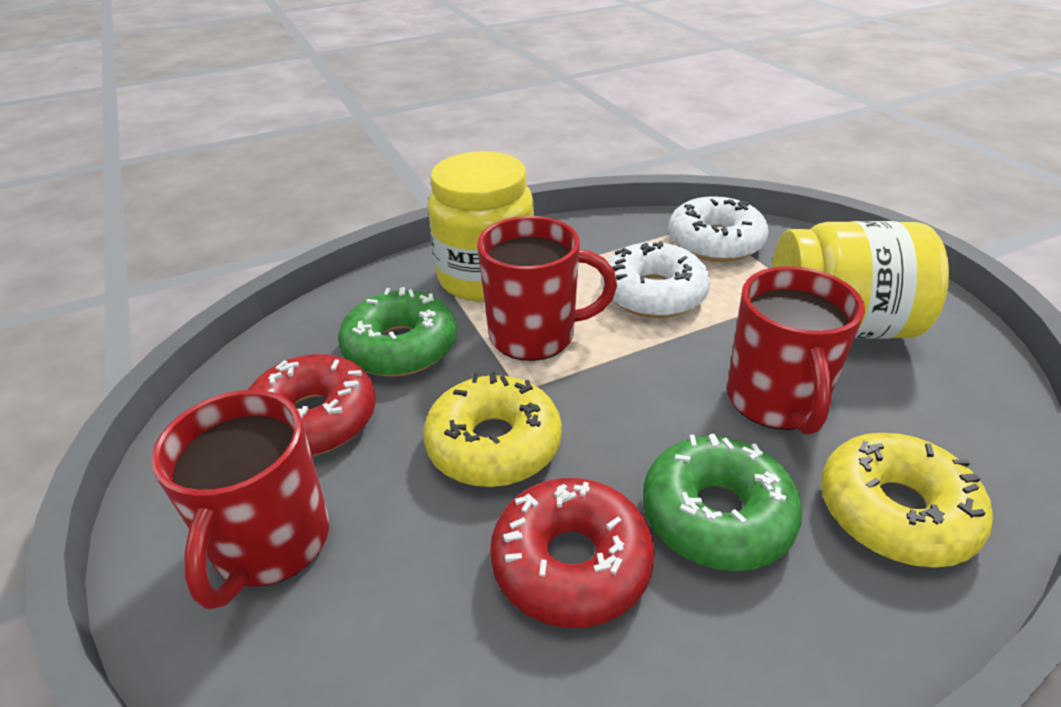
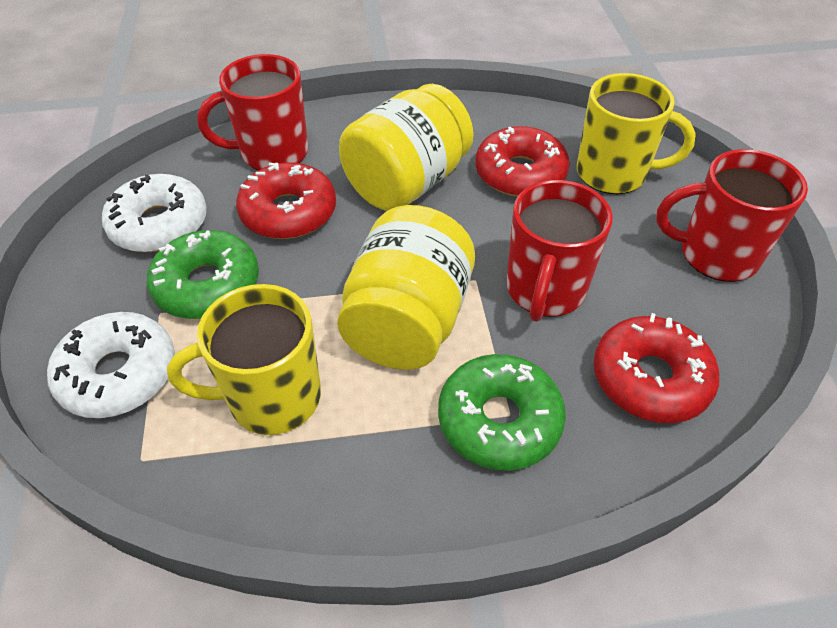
red donut: [248,354,376,456] [490,478,655,628] = 2 -> [236,162,336,239] [476,126,570,197] [593,313,719,423] = 3
yellow donut: [424,372,562,487] [821,433,993,568] = 2 -> none = 0
yellow mug: none = 0 -> [167,284,321,435] [577,73,696,194] = 2

